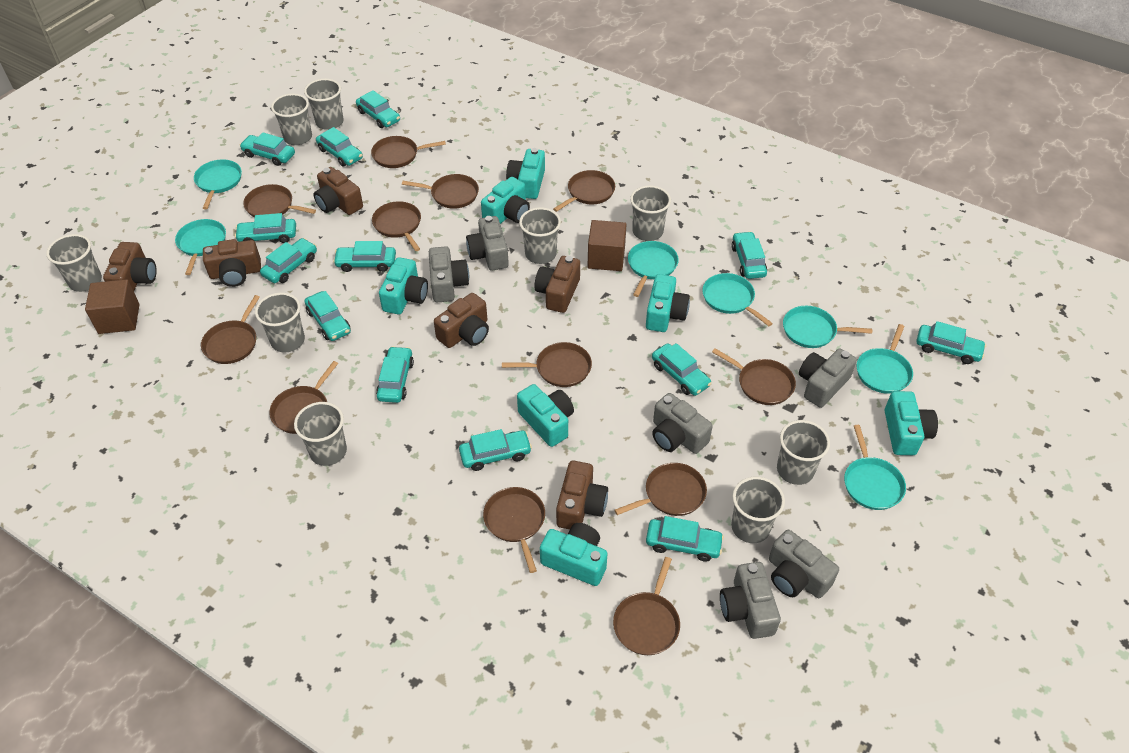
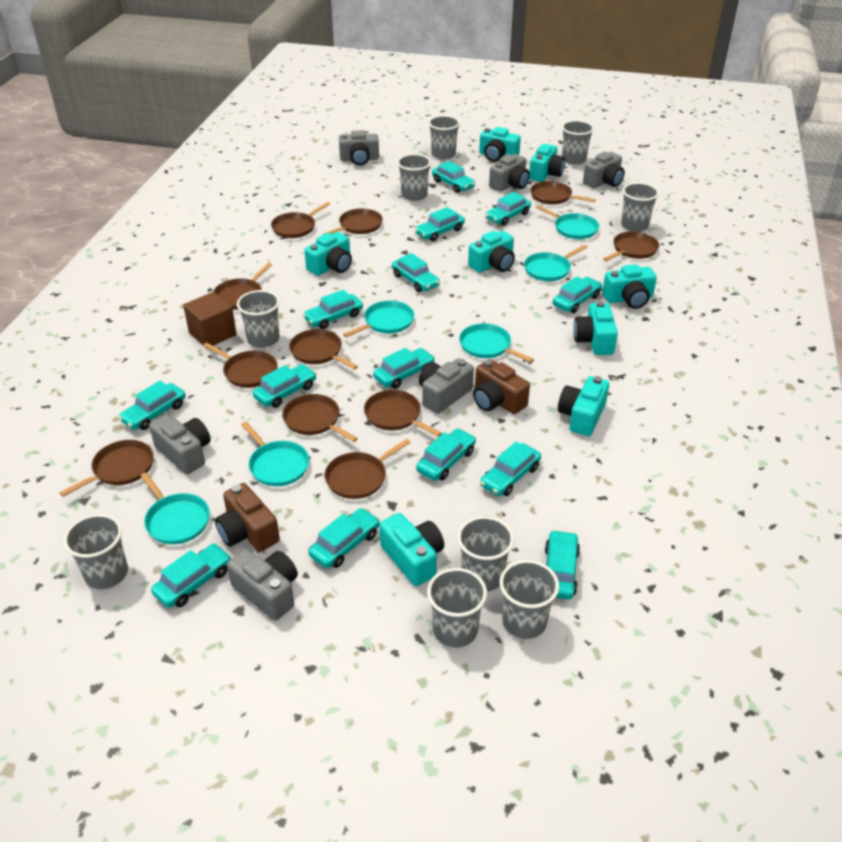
brown camera: [103,242,157,291] [203,239,261,287] [314,167,363,215] [434,293,489,348] [534,256,580,313] [556,461,608,529] = 6 -> [215,483,280,552] [473,359,530,414] = 2
brown cube: [85,279,140,334] [588,220,627,271] = 2 -> [183,292,237,348] = 1
brown pan: [201,295,260,364] [243,184,316,217] [269,361,338,434] [371,136,446,168] [372,201,421,251] [402,174,479,209] [483,487,545,573] [502,342,592,387] [553,170,615,212] [613,557,680,655] [614,463,707,516] [712,348,796,405] = 12 -> [60,440,154,497] [203,343,278,388] [213,263,272,310] [271,202,330,238] [282,394,358,442] [289,329,358,370] [322,208,383,235] [325,439,411,499] [364,390,442,437] [530,181,595,205] [603,231,659,261] = 11
turquoise camera: [379,257,428,314] [481,177,530,224] [506,148,545,199] [517,384,574,447] [540,523,608,586] [646,274,690,332] [885,391,938,455] = 7 -> [304,232,352,276] [379,513,444,586] [468,231,515,273] [479,127,521,162] [529,144,565,182] [558,376,609,436] [573,301,618,355] [602,264,657,309] = 8
turquoise car: [235,213,296,243] [240,133,295,166] [260,238,317,283] [304,291,351,341] [316,127,363,167] [333,241,396,272] [356,90,400,128] [376,346,414,403] [459,429,532,471] [646,516,724,562] [652,343,712,396] [732,231,767,279] [916,321,986,364] = 13 -> [118,381,186,430] [151,543,231,608] [253,364,317,408] [303,290,363,329] [308,508,380,568] [373,348,435,389] [392,253,440,292] [415,207,465,241] [416,428,476,481] [432,161,475,193] [480,441,541,496] [485,192,531,226] [545,530,580,599] [553,277,602,313] = 14
turquoise pan: [175,219,226,275] [194,159,242,209] [628,241,679,297] [702,273,773,326] [783,306,872,348] [844,425,906,510] [857,324,913,394] = 7 -> [140,472,210,544] [241,422,309,486] [343,301,414,337] [459,323,534,363] [524,245,588,281] [536,205,599,239] = 6

